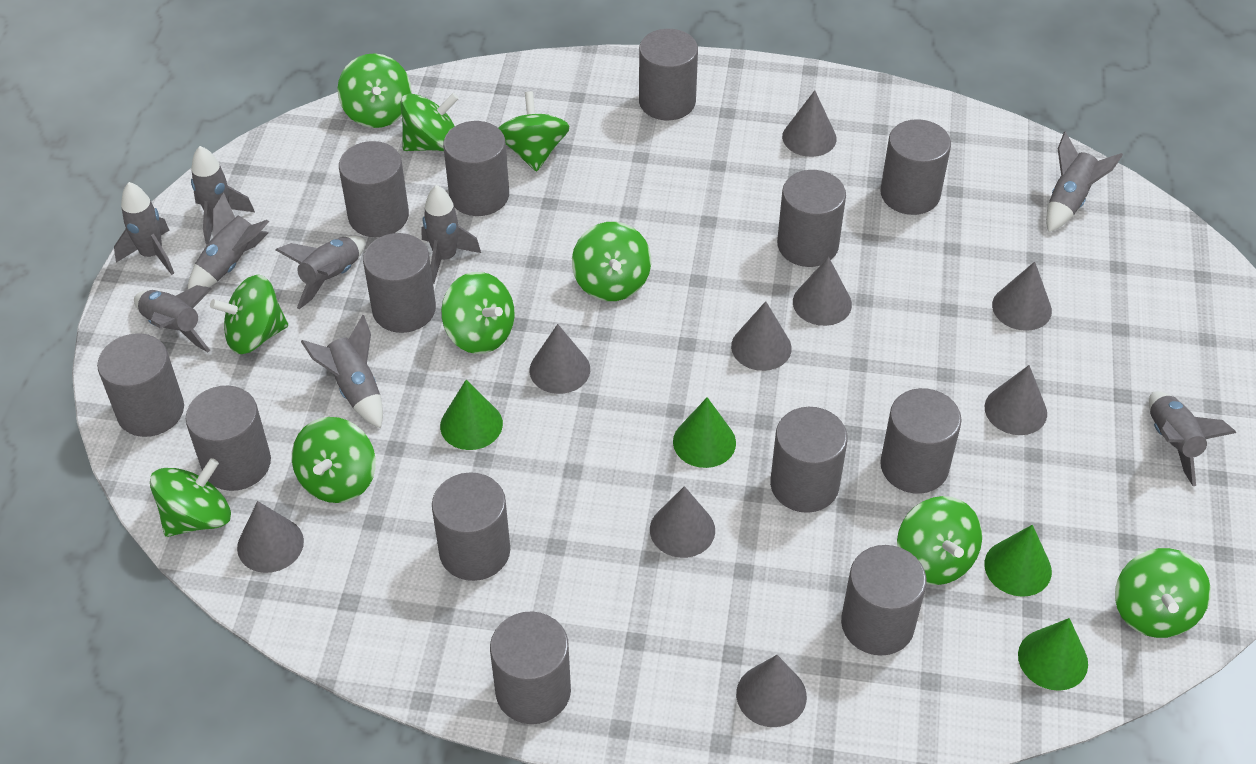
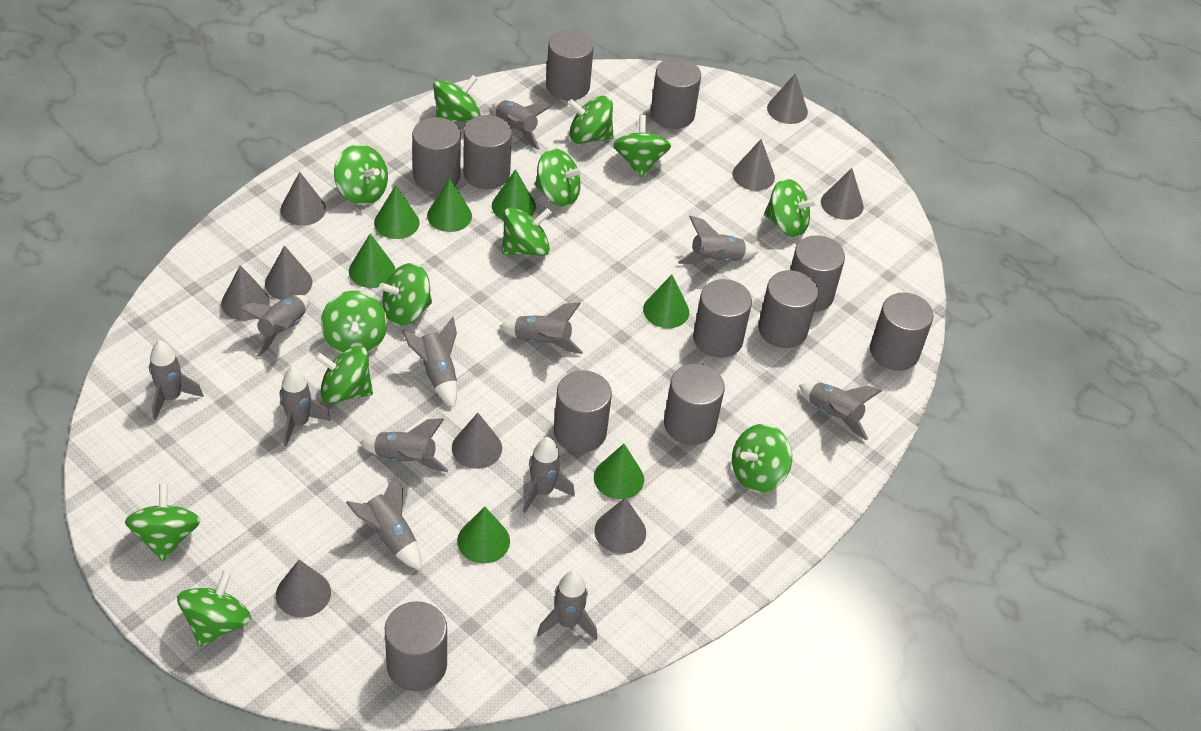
green cone: [440,380,503,450] [673,397,736,468] [984,525,1052,597] [1018,618,1088,691] = 4 -> [349,234,395,288] [374,185,419,239] [427,178,472,232] [457,507,510,563] [492,169,536,220] [594,444,644,499] [643,275,689,328] = 7
green spinning top: [150,458,231,537] [210,275,288,354] [292,417,376,503] [337,53,412,128] [400,93,459,151] [441,272,515,354] [499,91,570,172] [572,222,651,301] [897,496,982,585] [1115,548,1211,638] = 10 -> [125,483,201,561] [177,570,251,647] [315,346,373,404] [321,291,387,353] [334,144,388,205] [379,263,432,326] [433,75,481,123] [502,207,552,256] [535,148,584,207] [568,96,614,144] [613,115,671,177] [732,424,792,492] [764,178,818,238] = 13
grey cylinder: [97,333,184,437] [186,386,271,491] [339,141,409,237] [363,233,436,333] [432,472,510,581] [443,121,509,216] [490,611,571,724] [639,29,698,120] [770,407,848,513] [777,170,846,267] [841,545,927,656] [880,119,951,215] [880,388,962,494] = 13 -> [385,601,447,691] [412,117,461,192] [463,115,512,189] [546,30,594,101] [554,370,612,453] [651,58,701,129] [664,363,725,445] [693,279,752,358] [758,270,818,348] [790,235,845,312] [870,292,934,371] = 11
grey rocket: [114,182,174,275] [134,285,212,352] [188,193,269,289] [191,146,255,244] [276,236,365,309] [301,315,383,428] [421,185,481,284] [1046,131,1123,233] [1149,391,1236,486] = 9 -> [149,340,203,421] [240,295,309,357] [280,367,331,447] [346,473,421,570] [359,418,448,472] [402,317,457,408] [492,100,552,150] [499,302,583,354] [523,437,575,513] [537,570,598,641] [678,215,759,264] [799,382,882,440] = 12

